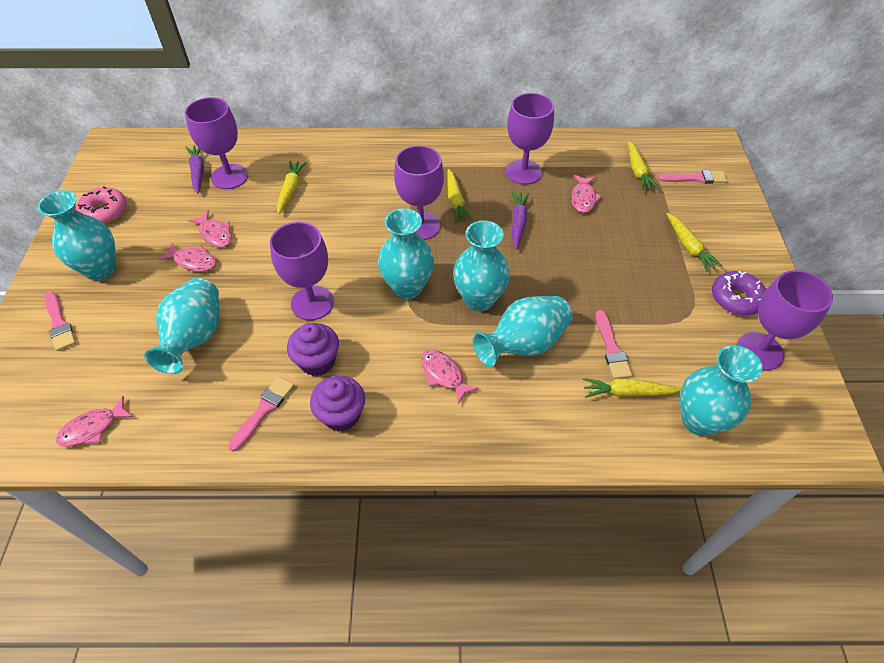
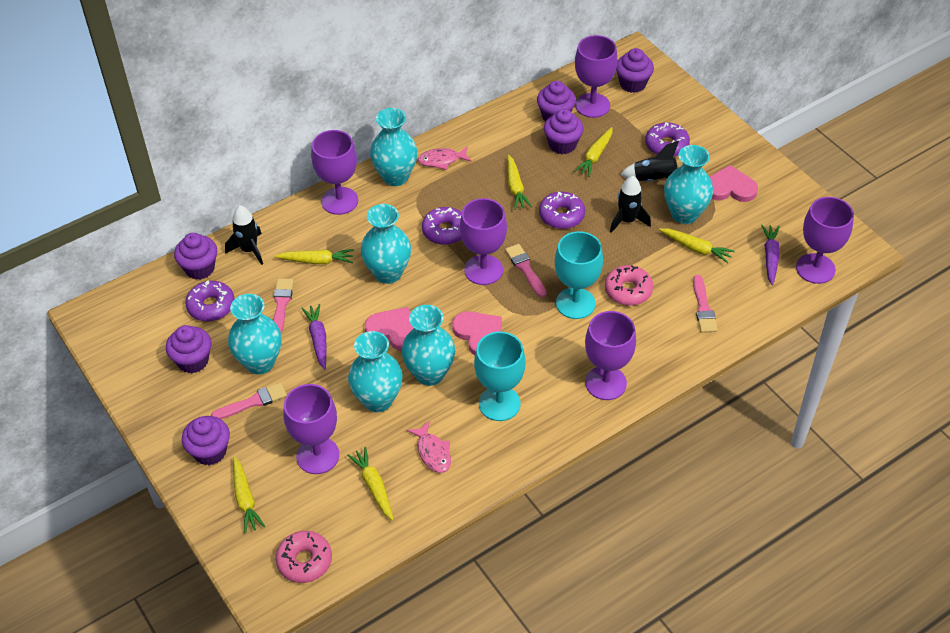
black rocket: none = 0 -> [225,206,263,265] [610,176,651,233] [620,141,679,182] = 3
pink donut: [76,186,127,224] = 1 -> [276,531,332,583] [605,265,653,306] = 2
pink fish: [56,396,133,447] [158,243,216,272] [188,210,232,248] [421,350,479,404] [571,175,602,213] = 5 -> [407,421,451,473] [418,146,471,170] = 2
pink heart: none = 0 -> [365,307,414,351] [452,311,502,355] [710,165,758,202] = 3
purple cupcake: [287,323,339,376] [310,376,365,432] = 2 -> [166,325,211,373] [174,233,217,280] [182,416,230,465] [537,81,576,122] [544,109,583,154] [616,48,654,93] = 6
purple donut: [712,271,766,315] = 1 -> [185,281,235,321] [422,207,462,245] [539,192,585,229] [645,122,690,157] = 4
purple goblet: [185,97,248,189] [270,222,334,320] [394,145,444,240] [506,93,554,185] [737,270,833,371] = 5 -> [283,384,339,474] [311,130,358,215] [460,198,507,285] [575,35,617,118] [585,311,636,400] [796,197,854,284] = 6
turquoise goblet: none = 0 -> [474,332,526,421] [555,231,603,319] = 2
yellow carrot: [277,161,307,214] [447,169,473,223] [583,378,682,398] [628,141,659,191] [666,213,723,272] = 5 -> [233,456,265,533] [275,249,354,264] [347,447,394,521] [507,155,532,210] [574,127,613,177] [659,228,735,263] = 6

